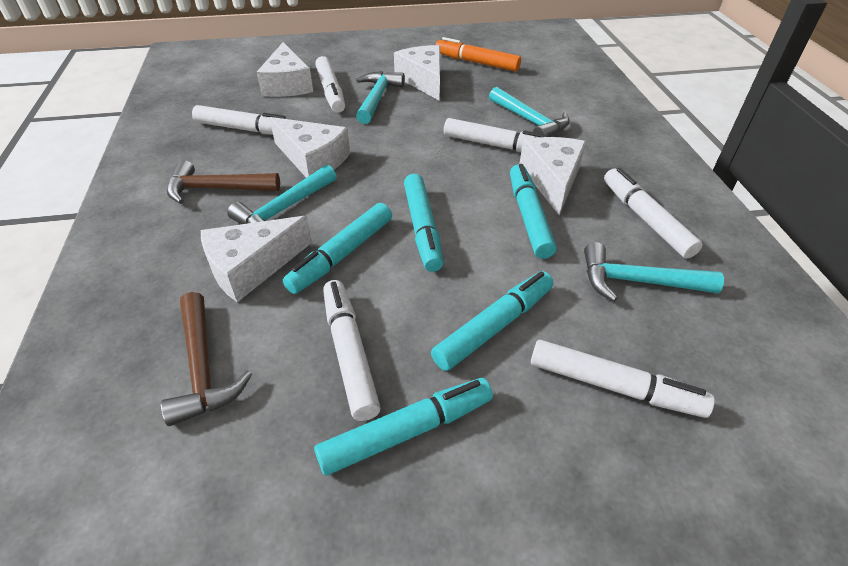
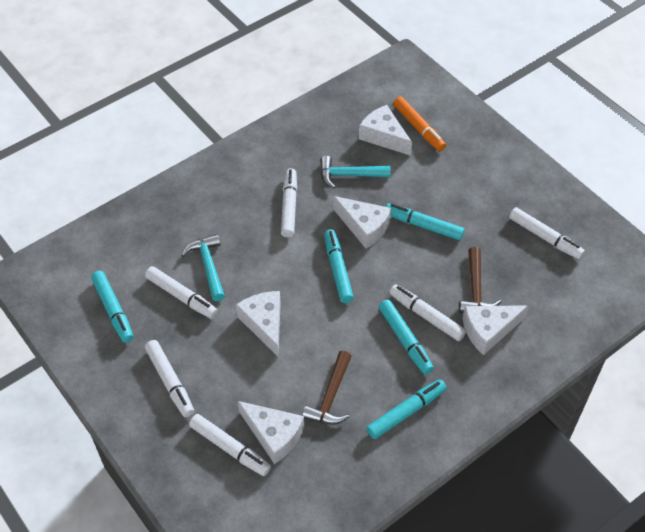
turquoise hammer: [227,165,336,224] [356,71,405,124] [489,87,570,137] [584,242,724,302] = 4 -> [182,234,225,301] [320,156,391,189] = 2

